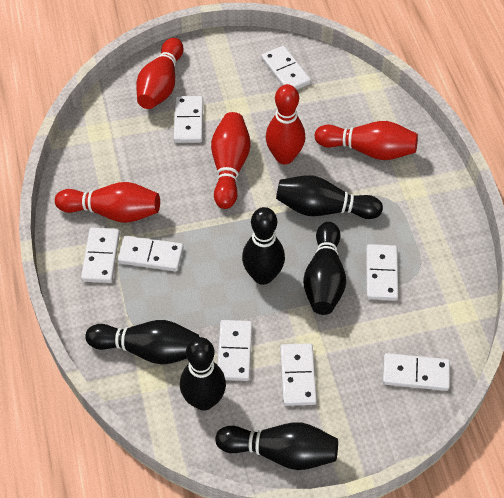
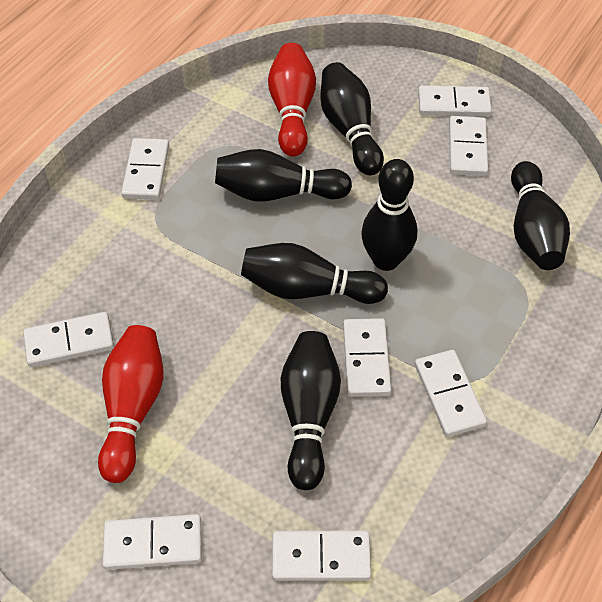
red bowling pin: [55,182,160,223] [136,38,183,109] [211,112,251,209] [266,84,305,164] [315,121,418,160] = 5 -> [98,325,163,483] [268,43,316,157] = 2

